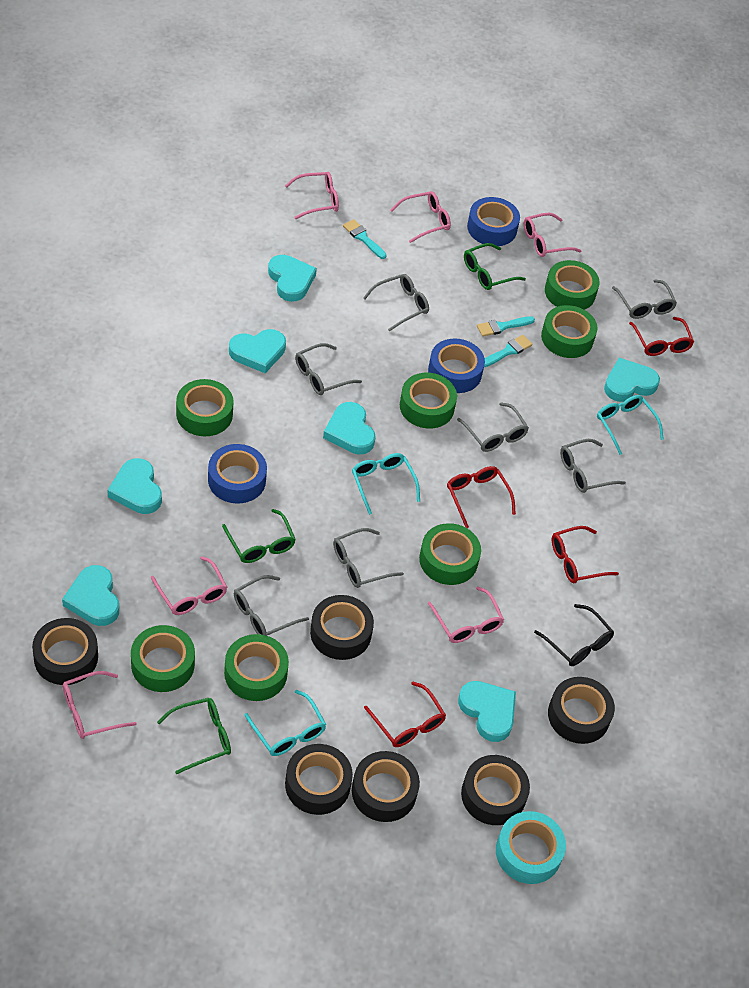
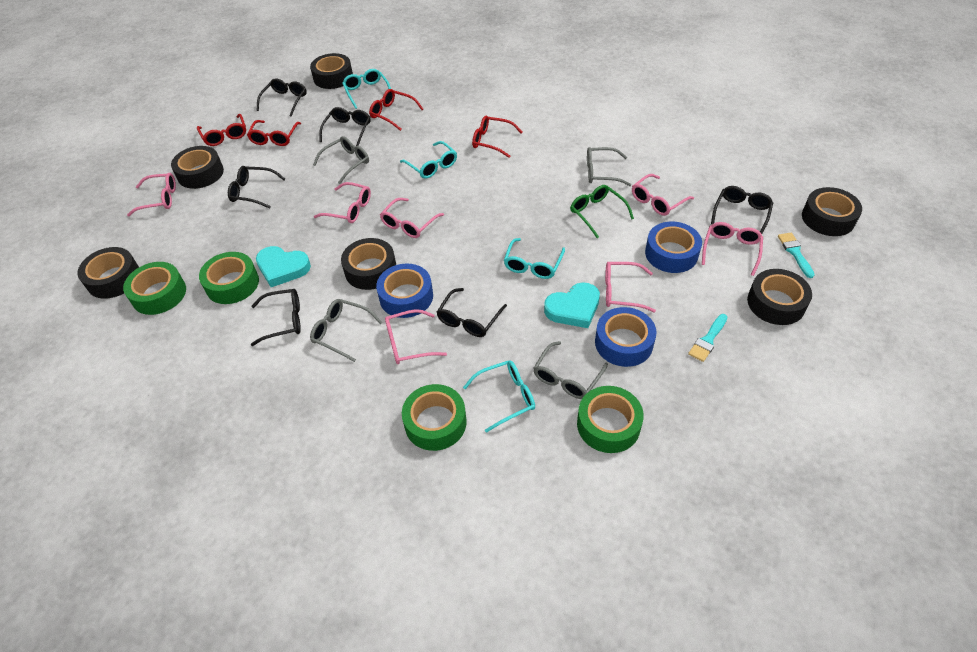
black glasses: [534,604,614,666] = 1 -> [228,166,285,209] [251,289,301,346] [256,78,307,117] [319,107,371,146] [437,288,507,337] [711,186,773,234] = 6
green glasses: [157,698,231,774] [222,509,296,563] [464,243,526,290] = 3 -> [570,185,634,238] = 1
green tape: [131,625,195,692] [176,379,234,436] [224,634,289,701] [400,373,457,429] [419,523,481,585] [541,305,598,358] [545,260,600,310] = 7 -> [123,262,186,315] [199,252,259,304] [402,384,467,451] [577,386,644,453] = 4
grey glasses: [234,575,309,636] [295,343,362,395] [333,528,404,588] [363,274,429,332] [457,402,529,452] [560,439,626,493] [612,279,677,319] = 7 -> [310,299,382,362] [313,136,369,184] [533,341,608,399] [587,147,631,186] = 4
pink glasses: [63,671,137,739] [151,556,227,615] [285,172,339,219] [390,191,451,243] [428,586,504,643] [524,213,582,257] = 6 -> [127,173,176,216] [314,182,371,223] [380,198,444,238] [385,309,447,364] [605,262,656,312] [632,174,694,216] [702,222,763,276] = 7
turquoise brush: [343,219,386,259] [477,316,535,337] [484,335,533,367] = 3 -> [688,314,727,362] [778,232,815,278] = 2
turquoise glasses: [244,690,327,756] [352,453,420,515] [597,395,664,455] = 3 -> [342,69,391,109] [400,141,457,179] [463,360,535,433] [504,238,565,279] = 4
turquoise heart: [62,565,119,626] [107,458,162,514] [229,329,286,373] [268,255,317,302] [323,402,376,454] [458,681,516,742] [604,358,660,402] = 7 -> [256,246,311,287] [544,282,600,328] = 2
turquoise tape: [496,811,566,884] = 1 -> none = 0

